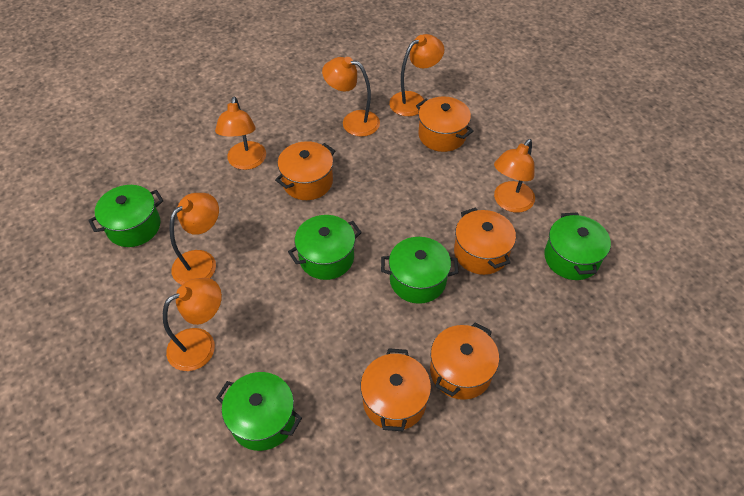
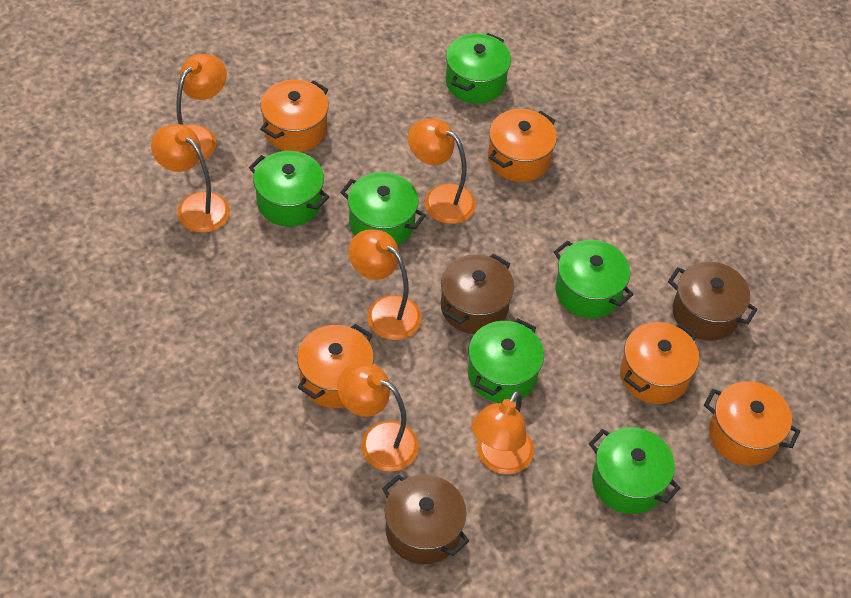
brown pot: none = 0 -> [382,474,469,564] [441,254,514,334] [668,262,758,341] = 3
green pot: [88,185,163,247] [216,372,302,451] [288,215,362,280] [381,237,458,304] [544,212,611,280] = 5 -> [249,151,329,227] [340,172,426,245] [446,33,511,104] [468,318,544,403] [554,240,634,318] [589,427,680,514] = 6

